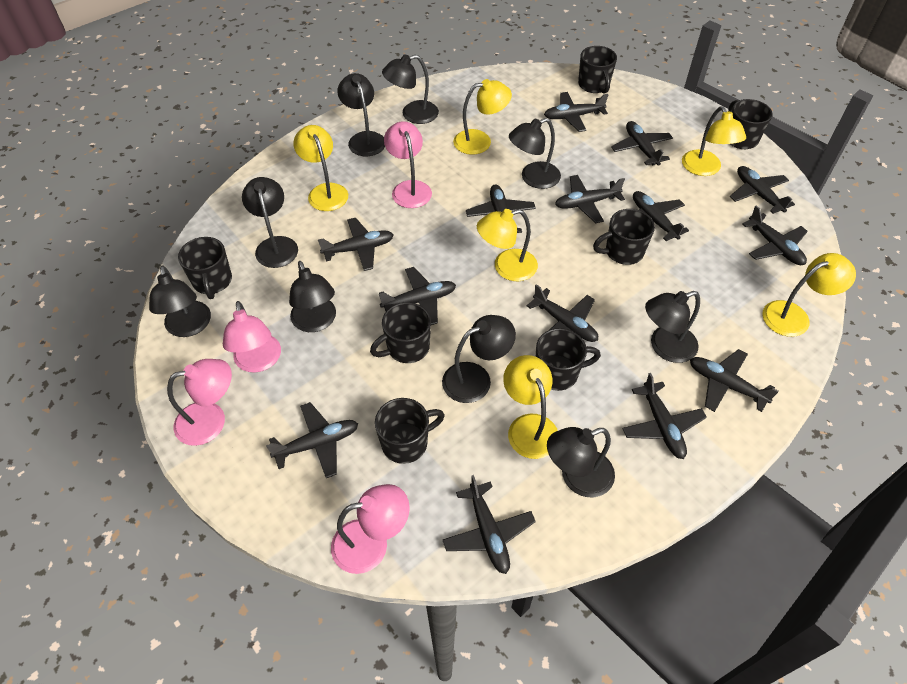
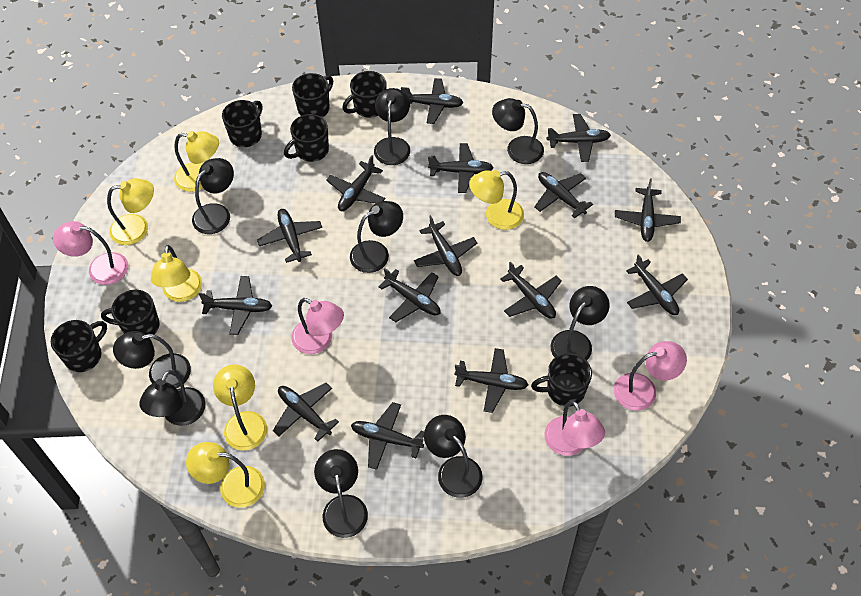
black plane: [266,402,358,478] [318,218,394,271] [379,267,456,325] [443,475,536,574] [466,184,536,233] [527,284,598,342] [544,92,609,132] [555,175,625,223] [611,121,673,166] [622,373,707,459] [633,191,689,241] [690,349,779,412] [730,166,795,214] [742,205,808,265] = 14 -> [199,276,272,335] [257,209,322,263] [273,383,339,442] [326,155,385,211] [351,402,424,470] [379,268,440,322] [401,78,464,124] [414,215,477,276] [428,143,494,193] [454,348,528,413] [500,261,562,319] [534,172,593,218] [547,114,611,162] [615,178,681,242] [626,254,688,315] = 15

